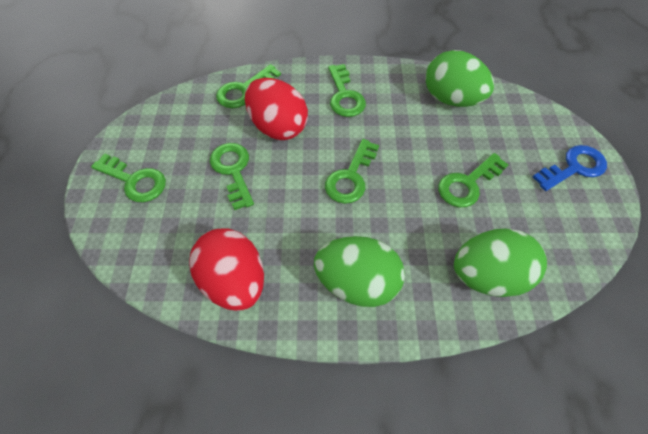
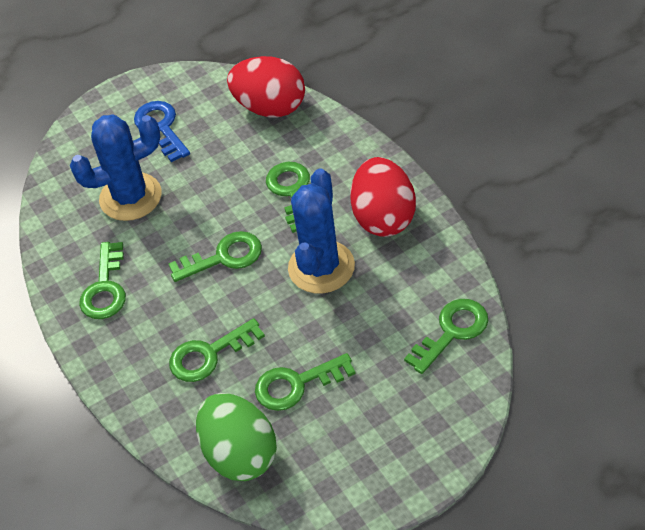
blue cactus: none = 0 -> [70,114,162,221] [288,168,355,293] = 2
green egg: [314,236,405,307] [425,50,494,107] [454,229,547,297] = 3 -> [196,393,277,481] = 1

